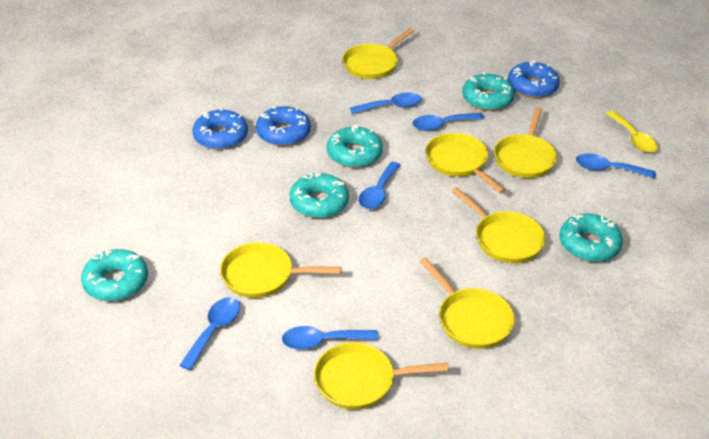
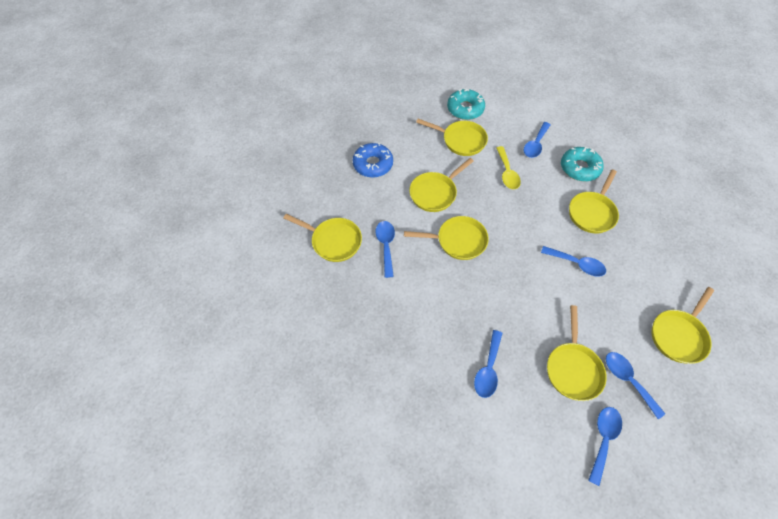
blue donut: [193,108,248,150] [256,106,311,146] [508,60,560,98] = 3 -> [352,143,393,178] = 1
turquoise donut: [81,249,148,301] [290,172,349,218] [327,125,383,168] [462,72,515,111] [559,213,623,262] = 5 -> [447,88,485,120] [561,147,604,181] = 2

